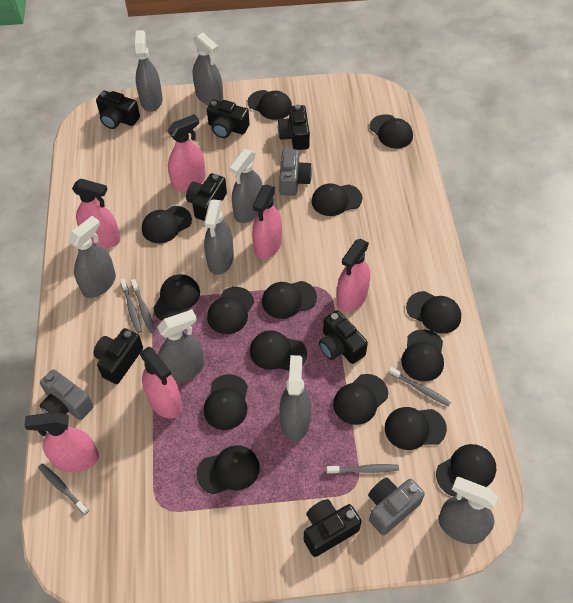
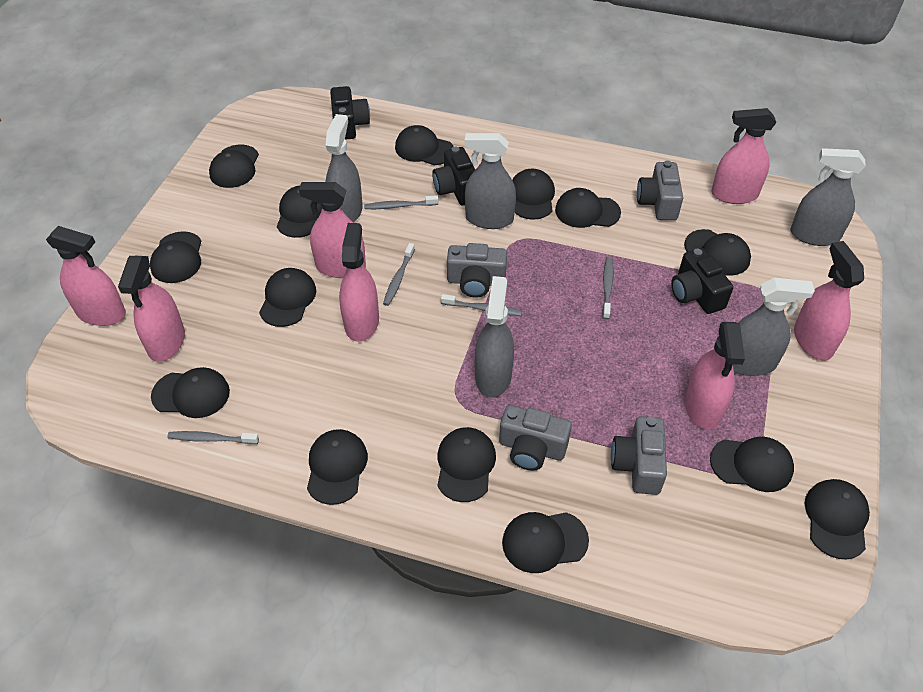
black camera: [93,328,143,384] [96,91,140,129] [186,173,227,221] [207,100,249,138] [278,104,310,150] [304,499,362,557] [319,310,368,364] = 7 -> [330,86,370,140] [432,147,475,205] [671,248,733,314] = 3
black cap: [142,206,192,243] [153,274,200,321] [196,445,260,494] [204,374,248,430] [207,287,254,334] [247,90,292,120] [250,330,307,371] [262,281,317,319] [312,183,362,216] [333,374,388,425] [370,114,413,148] [385,407,447,450] [401,329,444,381] [406,291,461,334] [436,444,496,497] = 15 -> [150,231,201,283] [151,367,230,418] [209,145,259,188] [259,268,316,327] [277,185,322,238] [307,429,368,505] [395,125,454,165] [437,427,496,502] [502,512,589,573] [512,168,555,220] [555,188,621,228] [684,229,751,276] [710,437,794,492] [805,479,870,560] = 14
grey camera: [40,369,93,420] [279,149,312,196] [368,478,425,535] = 3 -> [447,243,507,298] [499,405,572,471] [611,416,667,495] [637,160,683,220] = 4
grey spray bottle: [68,216,116,298] [135,30,163,112] [157,309,204,383] [193,33,223,105] [204,199,234,275] [229,149,263,223] [280,355,311,441] [438,477,498,544] = 8 -> [325,114,363,223] [464,133,516,229] [475,276,514,398] [732,278,815,376] [790,148,866,246] = 5
pink spray bottle: [24,412,99,472] [72,178,121,248] [140,347,182,419] [167,114,206,192] [252,185,282,259] [337,239,370,312] = 6 -> [46,226,126,326] [118,256,185,362] [299,182,366,278] [339,223,379,342] [685,322,745,430] [712,108,776,204] [794,241,864,360] = 7

